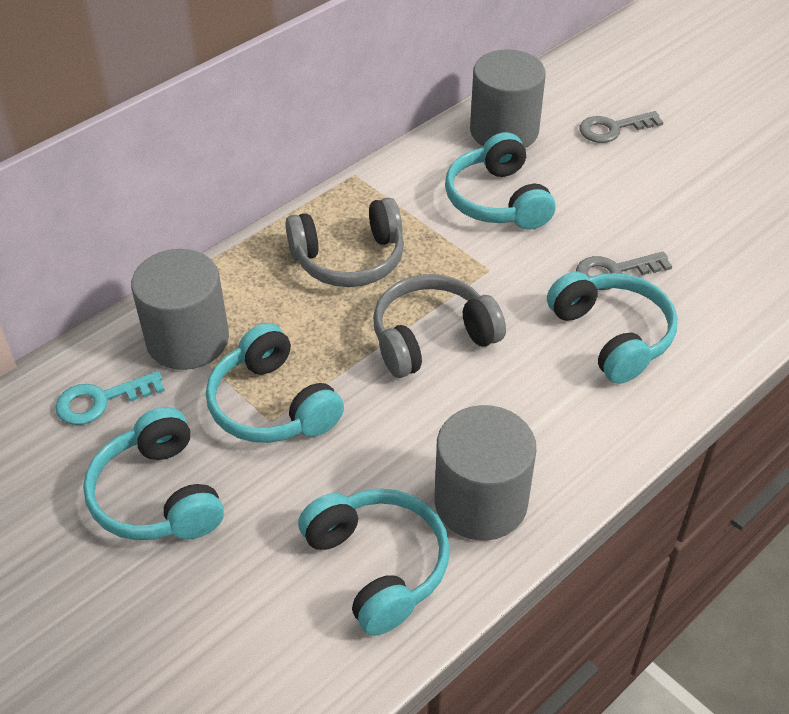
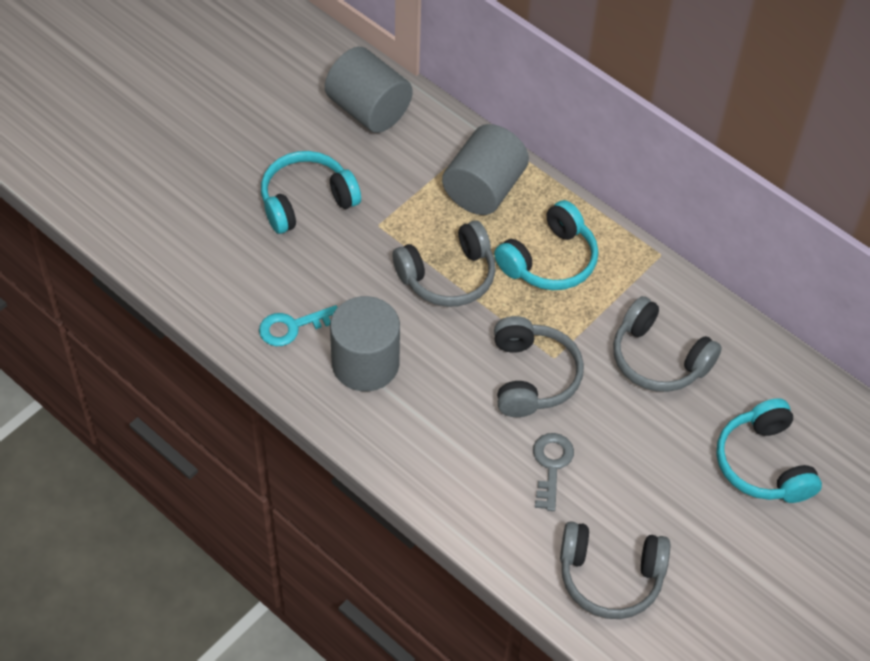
grey headphones: [285,198,404,287] [373,274,506,378] = 2 -> [393,220,496,307] [494,316,584,417] [560,521,670,619] [613,296,722,392] = 4
grey key: [576,252,672,290] [579,111,663,143] = 2 -> [533,433,574,511] = 1
turquoise headphones: [83,407,224,540] [206,323,344,443] [298,489,450,636] [445,132,556,230] [547,272,677,384] = 5 -> [261,151,361,234] [494,200,598,290] [716,398,822,503] = 3

